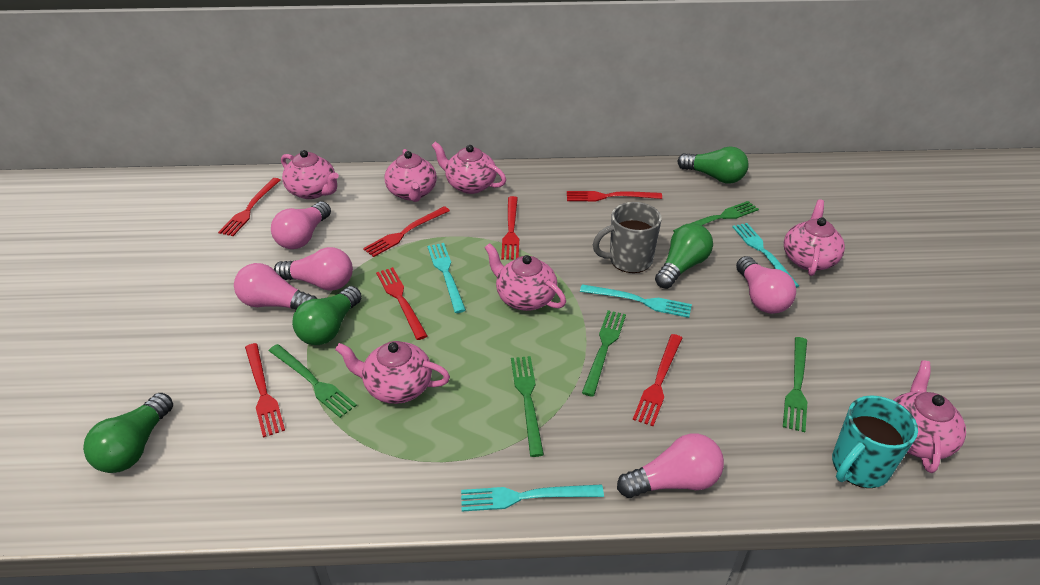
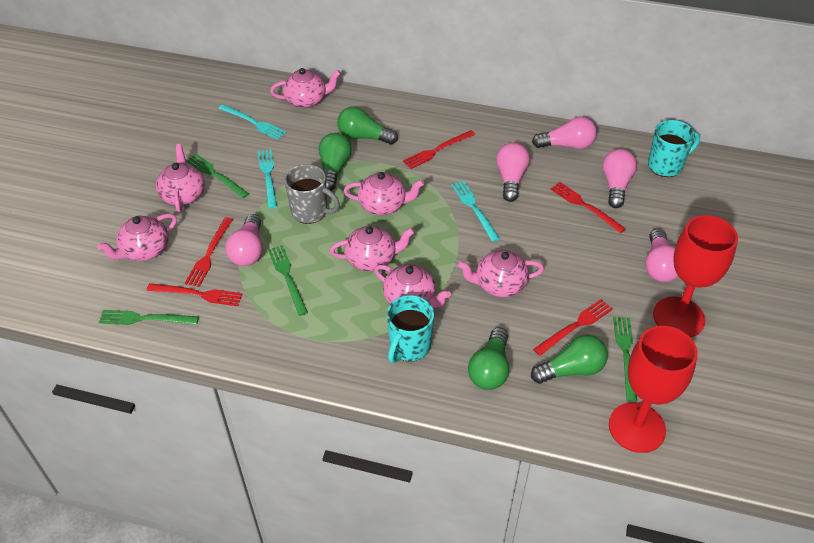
green fork: [269,344,357,418] [511,356,544,457] [582,310,626,397] [673,201,759,232] [783,337,807,432] = 5 -> [99,310,199,325] [186,154,249,198] [268,245,308,316] [613,317,637,402] = 4
red fork: [218,178,280,236] [245,343,285,438] [363,206,450,257] [376,267,428,340] [501,196,519,260] [567,191,662,201] [633,334,682,426] = 7 -> [146,283,242,306] [185,217,233,287] [403,130,475,169] [533,299,613,356] [550,182,626,233] = 5
red goblet: none = 0 -> [609,326,698,453] [653,215,738,337] = 2
turquoise fork: [427,243,466,313] [461,484,604,512] [580,284,692,318] [732,223,799,288] = 4 -> [218,104,286,140] [258,150,277,209] [451,181,500,242] = 3
turquoise mug: [832,396,918,488] = 1 -> [387,295,434,363] [648,120,700,177] = 2

